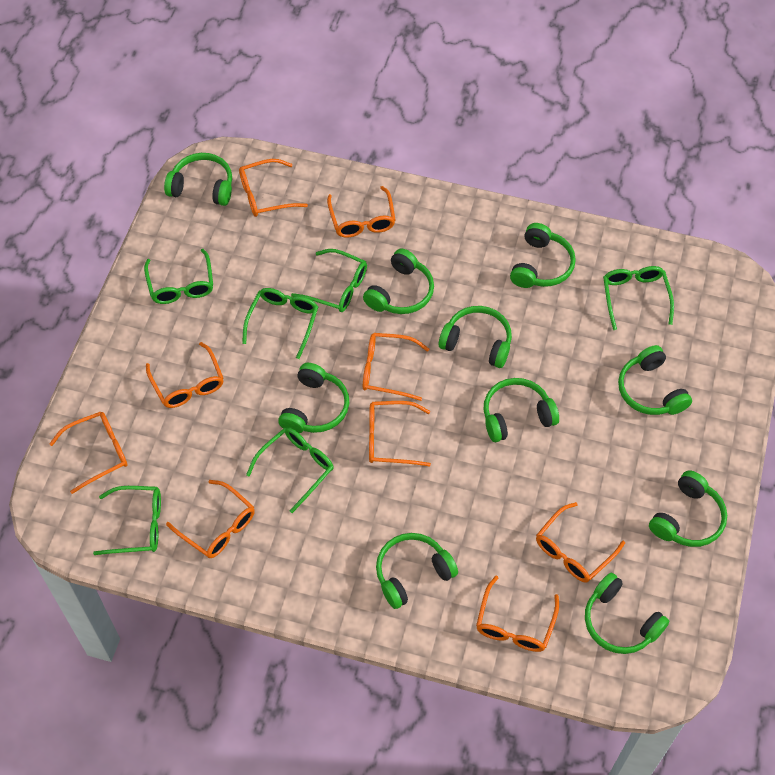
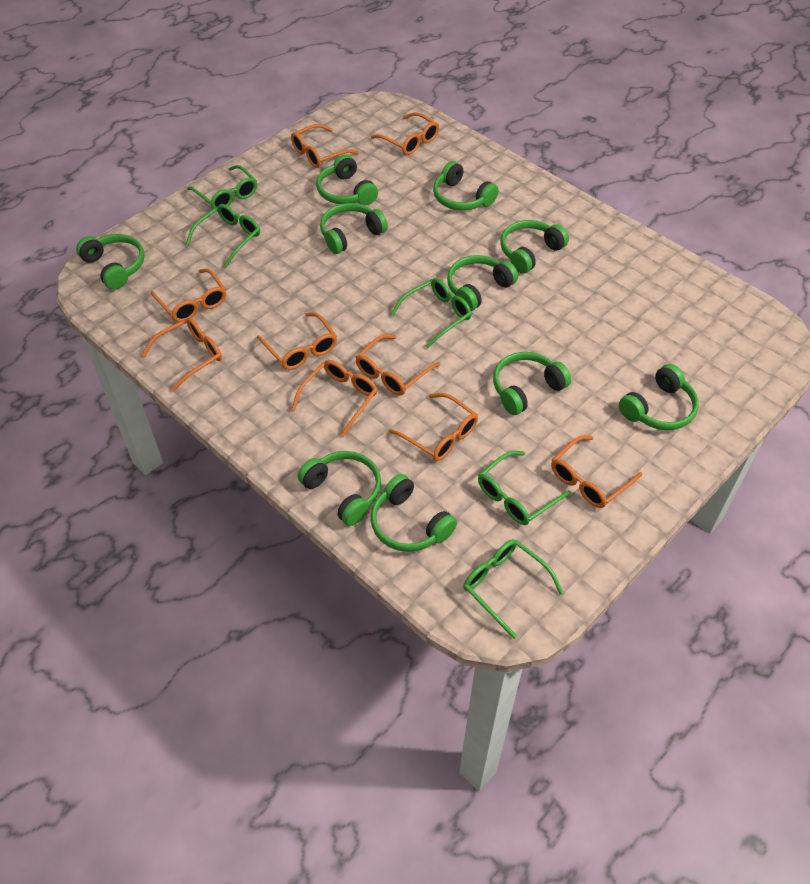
green glasses: [93,486,161,555] [144,249,213,304] [242,288,318,359] [246,427,334,513] [291,249,367,312] [603,266,674,330] = 6 -> [185,204,260,267] [187,165,257,209] [391,278,471,348] [463,539,563,639] [478,451,571,525] = 5

